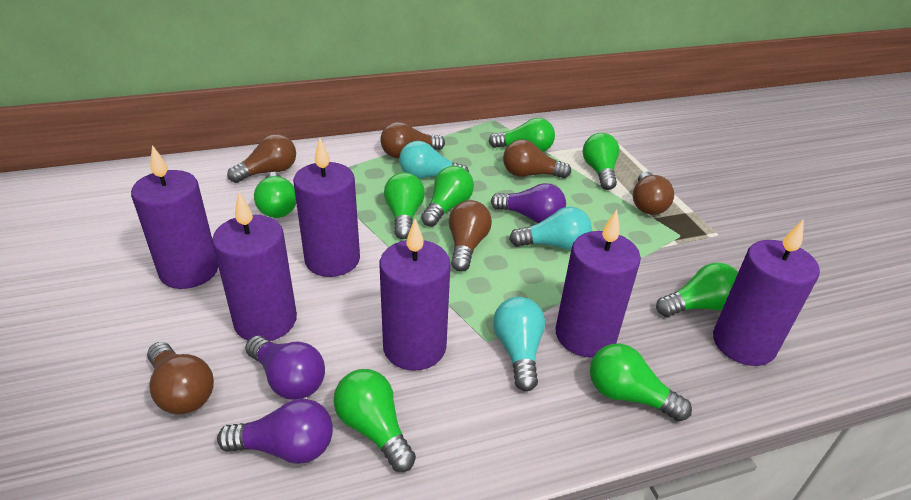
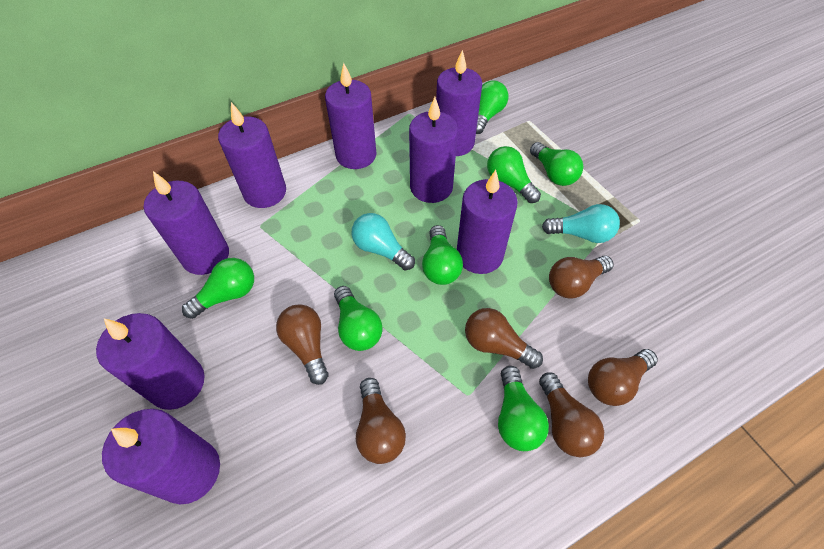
green light bulb: [254,173,296,218] [333,369,416,472] [384,172,425,239] [421,166,474,227] [488,118,555,152] [583,133,620,190] [590,343,692,421] [656,263,738,317] = 8 -> [182,258,254,319] [334,286,383,351] [422,225,463,285] [476,80,508,134] [487,146,541,203] [498,366,549,451] [530,142,583,186] = 7
purple candle: [131,145,218,289] [212,192,297,341] [293,138,360,277] [379,219,450,371] [556,210,641,358] [713,219,820,366] = 6 -> [96,313,205,410] [102,409,220,504] [144,171,229,275] [218,102,286,208] [325,63,377,169] [409,97,458,203] [436,50,482,156] [457,170,518,274] = 8
purple light bulb: [217,399,333,464] [245,336,325,400] [491,183,566,223] = 3 -> none = 0
turquoise light bulb: [399,141,469,179] [493,297,545,391] [509,207,592,250] = 3 -> [352,213,415,270] [542,204,620,243] = 2

